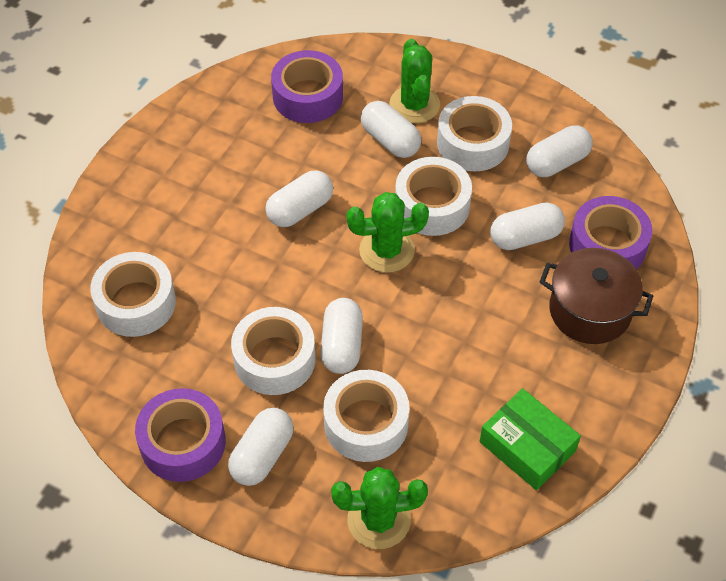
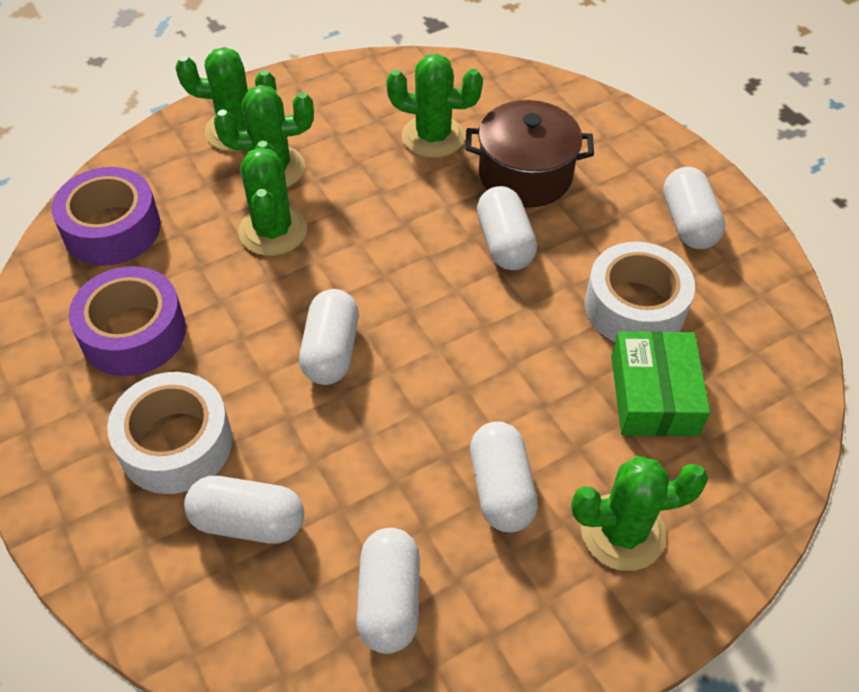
green cactus: [331,467,428,549] [347,192,429,273] [389,39,440,123] = 3 -> [175,47,276,152] [214,85,314,187] [238,141,307,256] [386,54,483,158] [571,456,708,571] = 5
purple tape: [135,388,226,482] [271,50,343,123] [569,196,652,269] = 3 -> [52,167,161,266] [69,266,186,376] = 2
white tape: [90,252,176,337] [231,307,316,395] [323,370,409,462] [395,157,472,236] [437,96,512,172] = 5 -> [107,372,232,494] [585,242,695,342] = 2

